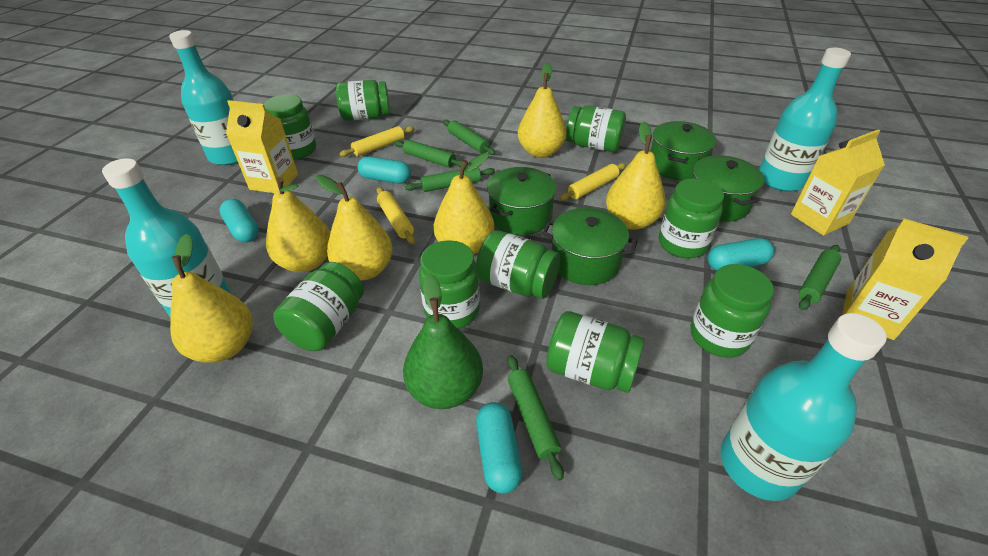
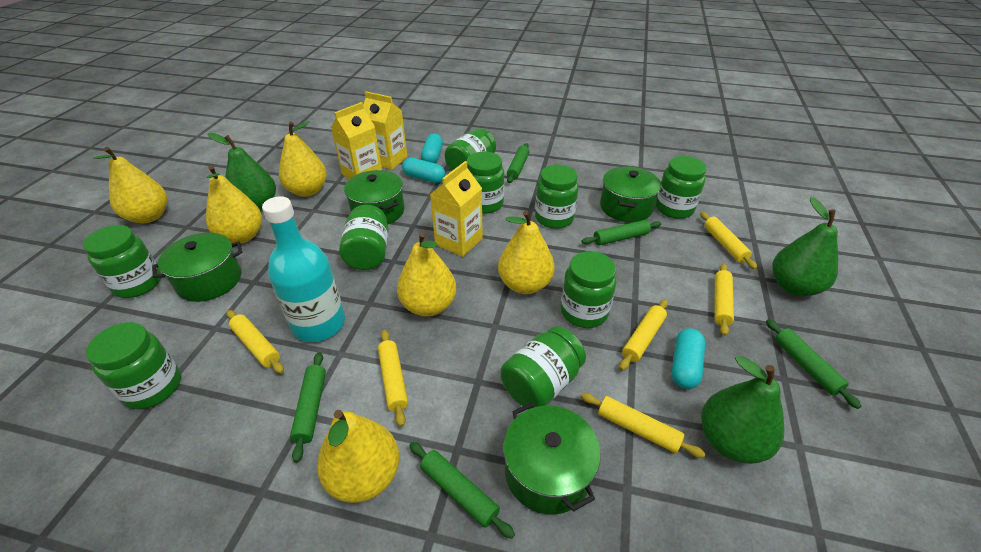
green pear: [403,273,483,409] = 1 -> [207,133,276,211] [701,356,784,464] [772,197,838,296] = 3
turquoise bottle: [102,158,232,317] [169,30,238,165] [721,313,887,501] [759,48,851,191] = 4 -> [262,196,345,342] = 1
turquoise capsule: [219,199,259,242] [358,156,411,184] [476,402,522,494] [707,238,774,270] = 4 -> [402,158,445,183] [421,133,443,163] [671,328,705,389] = 3
yellow rolling pin: [339,126,414,157] [376,187,415,244] [560,163,626,201] = 3 -> [226,310,284,373] [378,330,408,427] [581,393,706,458] [619,299,668,371] [700,212,757,270] [715,263,734,336] = 6

